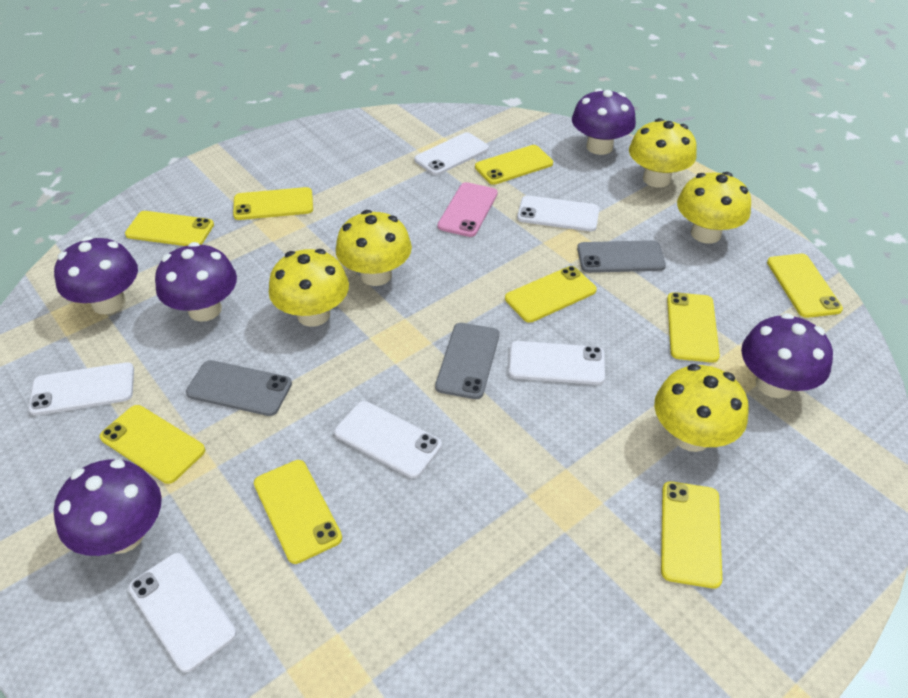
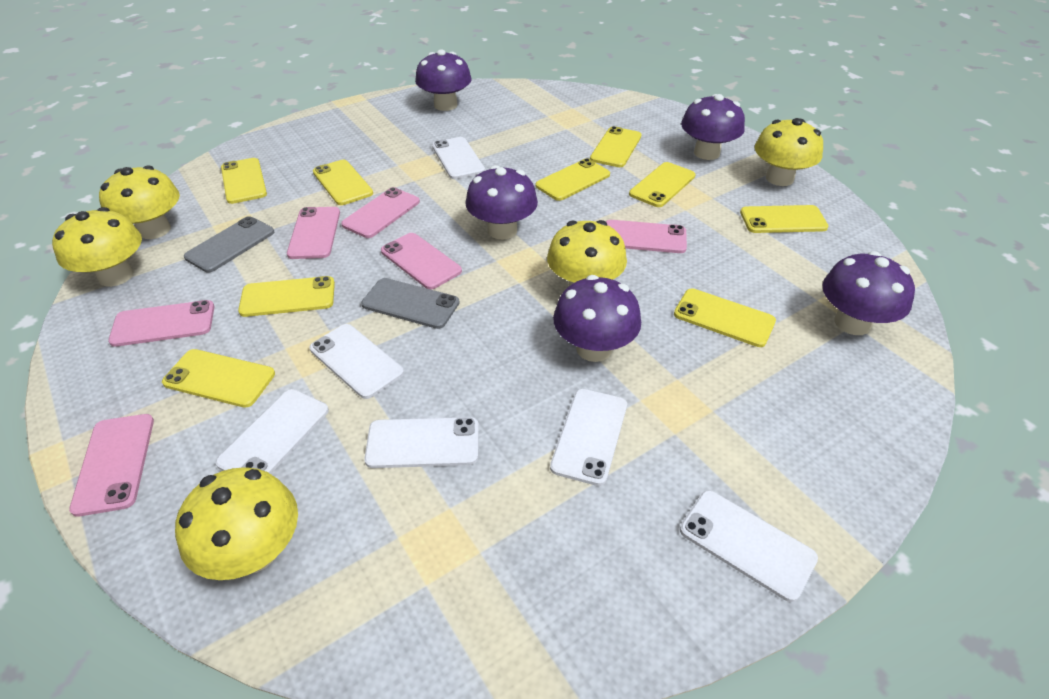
grey phone: [186,360,292,416] [435,323,499,399] [577,240,666,273] = 3 -> [184,216,274,272] [361,278,460,329] = 2
pink phone: [438,182,498,237] = 1 -> [69,414,154,517] [108,300,214,347] [287,207,340,259] [341,187,420,238] [381,233,462,290] [606,220,687,253] = 6

